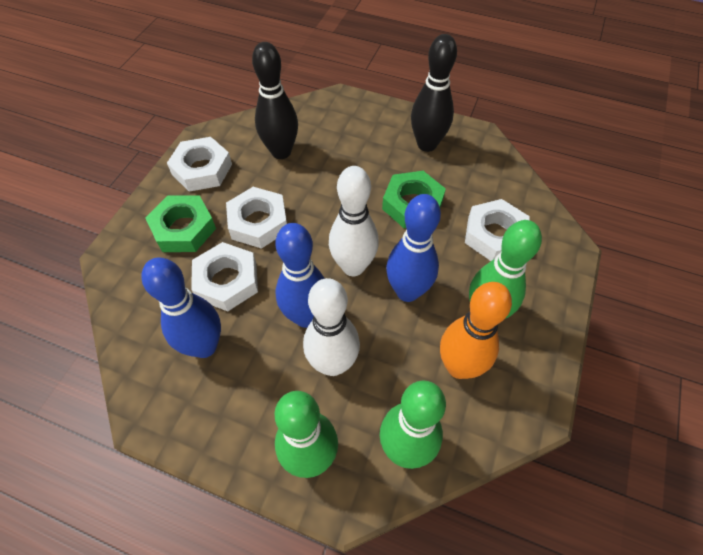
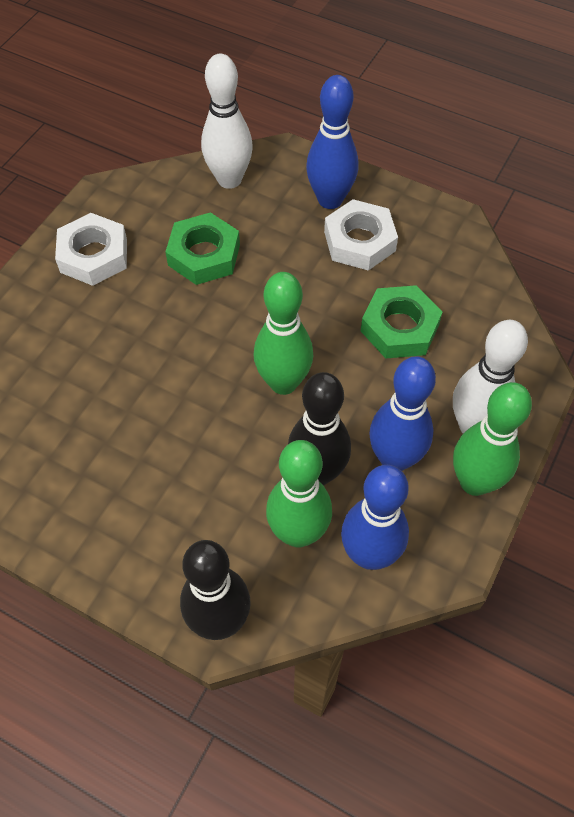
orange bowling pin: [440,282,512,379] = 1 -> none = 0
white nut: [167,137,232,192] [191,242,258,311] [226,187,287,249] [465,199,530,261] = 4 -> [55,213,127,286] [324,199,398,271] = 2

